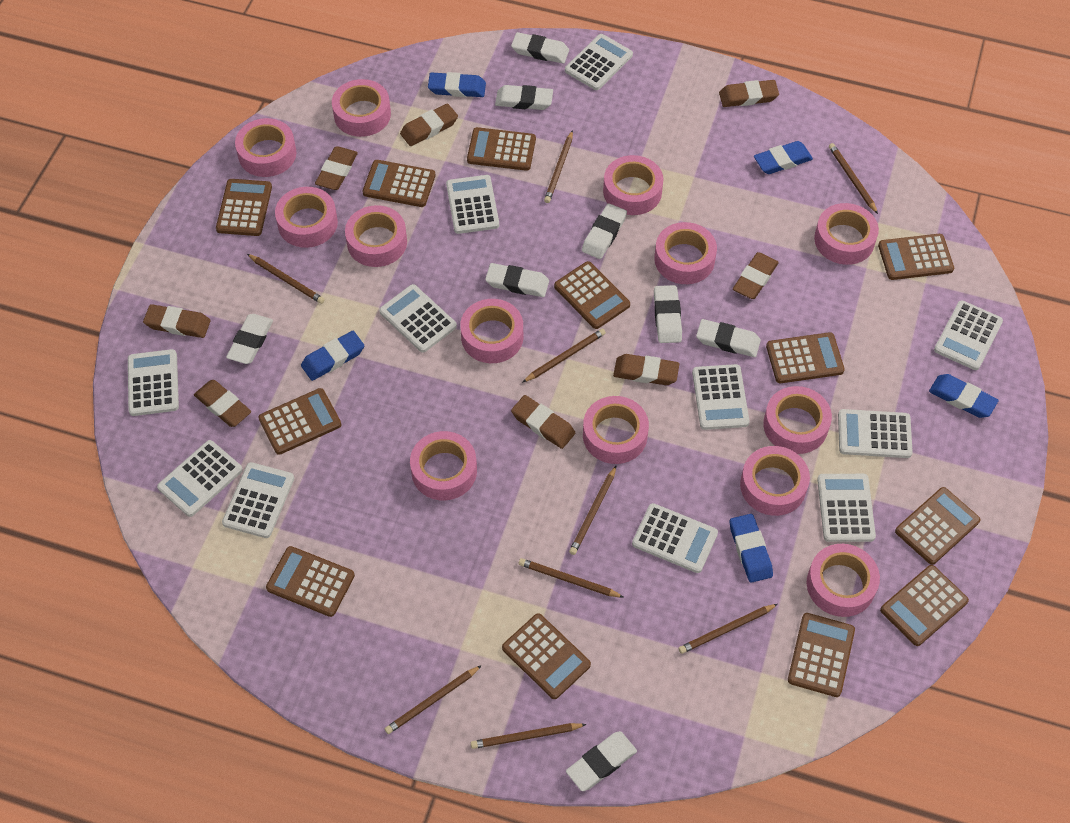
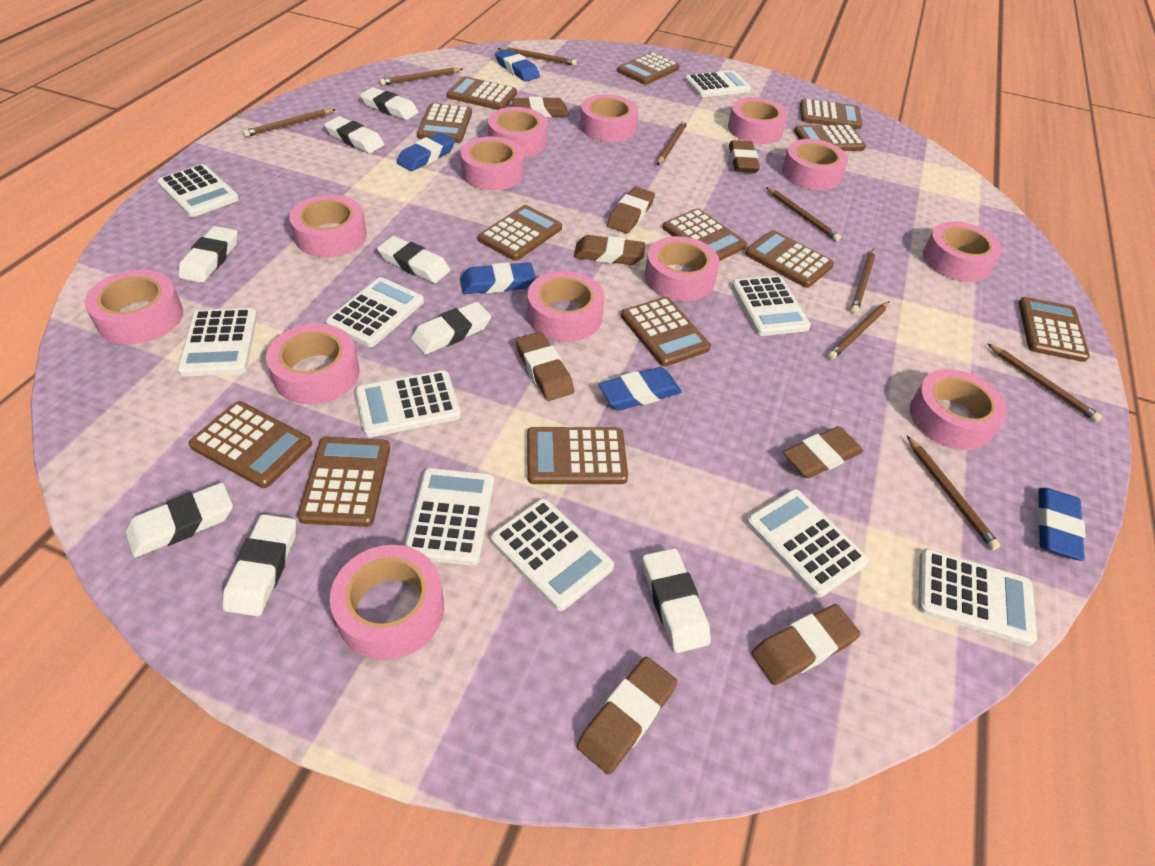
brown calculator: [216,179,272,236] [258,388,342,455] [266,546,355,617] [363,160,436,207] [467,127,536,171] [502,613,591,699] [554,261,630,329] [766,332,845,383] [788,613,855,697] [878,234,954,280] [880,565,969,646] [895,487,980,565] = 12 -> [189,401,312,488] [297,437,390,527] [417,103,472,143] [447,76,517,110] [478,205,562,261] [527,427,628,484] [617,52,680,85] [621,297,711,366] [663,208,747,261] [745,230,834,288] [794,125,866,151] [800,99,862,129] [1018,297,1090,362] = 13
white calculator: [128,349,179,416] [157,440,243,517] [222,462,294,538] [379,284,457,353] [446,175,499,234] [565,34,633,90] [632,503,718,573] [692,364,750,430] [817,474,876,542] [838,409,913,458] [934,300,1003,370] = 11 -> [157,164,239,217] [177,308,257,376] [326,277,424,347] [355,370,461,437] [404,468,494,566] [490,498,614,611] [685,70,751,97] [731,276,811,336] [746,489,869,598] [918,548,1037,646] = 10

